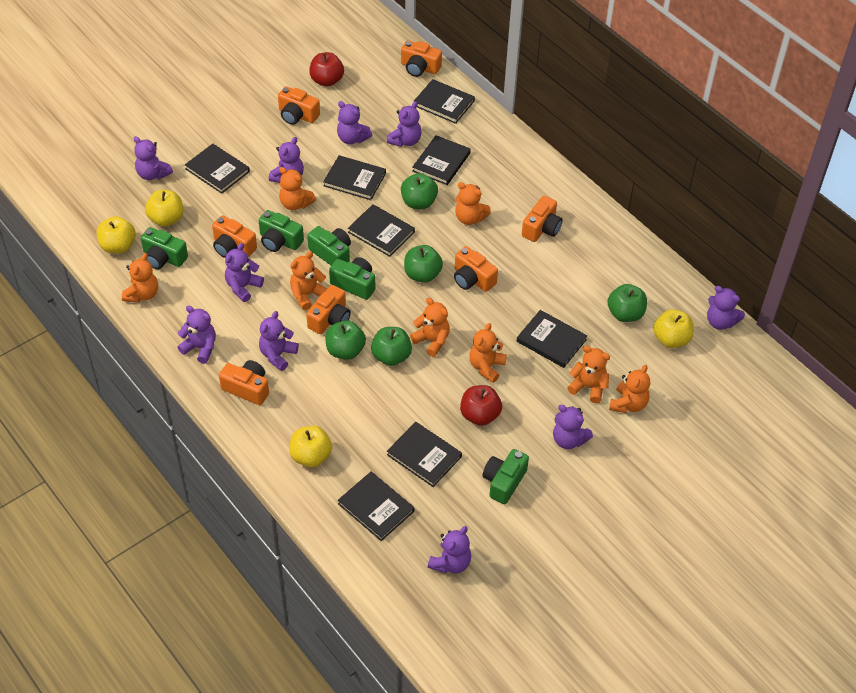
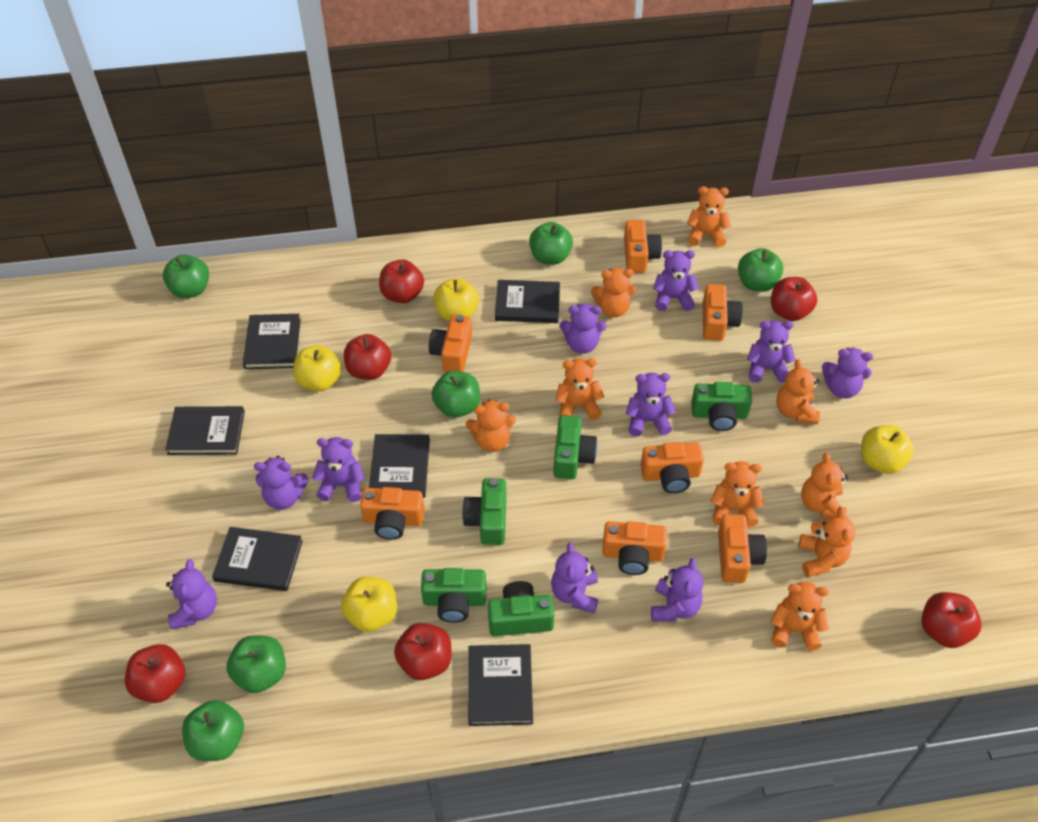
black book: [185,144,250,194] [323,155,386,200] [338,472,414,541] [348,204,415,257] [387,422,462,487] [412,135,471,185] [413,79,475,124] [517,310,587,368] = 8 -> [165,406,245,455] [212,527,303,591] [243,314,301,369] [369,434,430,498] [468,644,533,726] [495,280,560,323] = 6
green apple: [326,320,366,360] [371,327,412,366] [401,173,438,209] [404,245,443,283] [607,284,647,322] = 5 -> [163,254,209,298] [182,700,244,761] [227,635,286,693] [431,370,480,418] [529,222,573,265] [738,248,783,292] = 6
orange teddy bear: [122,253,158,303] [279,167,316,210] [290,251,327,310] [410,298,450,357] [455,182,491,225] [469,323,507,383] [567,346,610,403] [609,365,650,413] = 8 -> [466,399,516,452] [555,358,605,420] [591,268,637,318] [687,186,731,247] [711,461,764,527] [771,582,829,651] [776,359,820,424] [798,507,855,577] [801,453,848,518] = 9
red apple: [309,52,344,87] [460,385,502,426] = 2 -> [125,644,185,703] [344,334,391,380] [379,259,424,303] [394,623,451,680] [771,277,817,321] [921,592,982,648] = 6

